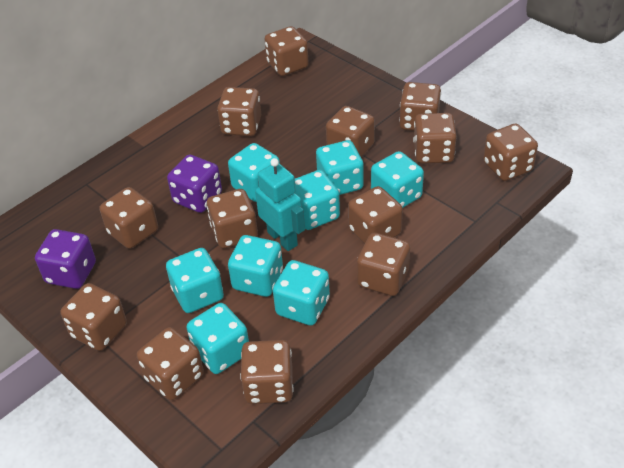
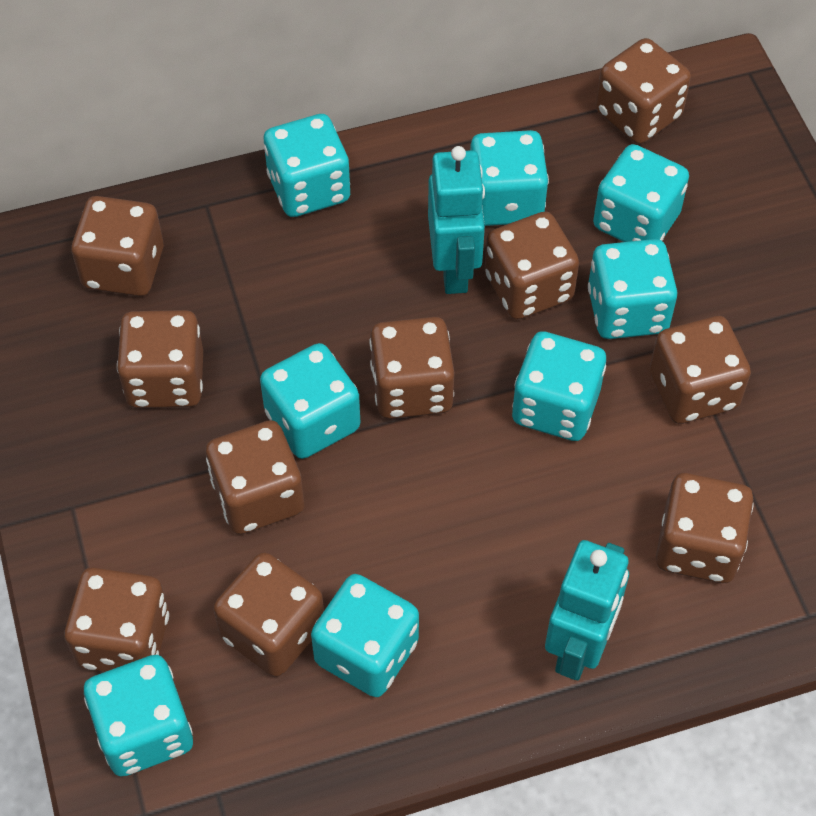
brown dice: [60,283,127,351] [100,187,158,249] [137,327,204,400] [207,189,258,249] [217,87,261,136] [240,340,294,404] [265,26,309,76] [326,106,375,157] [348,186,403,244] [357,233,410,296] [399,82,441,131] [413,113,457,164] [483,123,538,181] = 13 -> [64,567,169,672] [71,196,164,296] [117,310,203,408] [206,420,304,534] [213,552,324,677] [369,317,455,419] [485,212,579,320] [596,38,691,144] [650,316,751,424] [656,473,754,583] = 10
purple dice: [35,229,96,289] [167,155,222,213] = 2 -> none = 0
turquoise robot: [255,158,305,251] = 1 -> [428,146,485,294] [545,540,629,680] = 2

